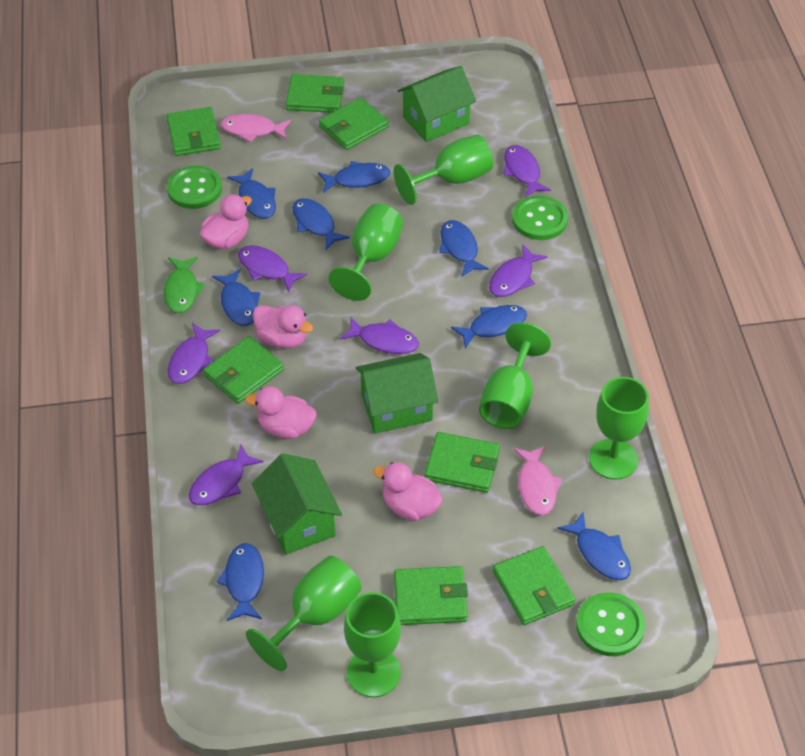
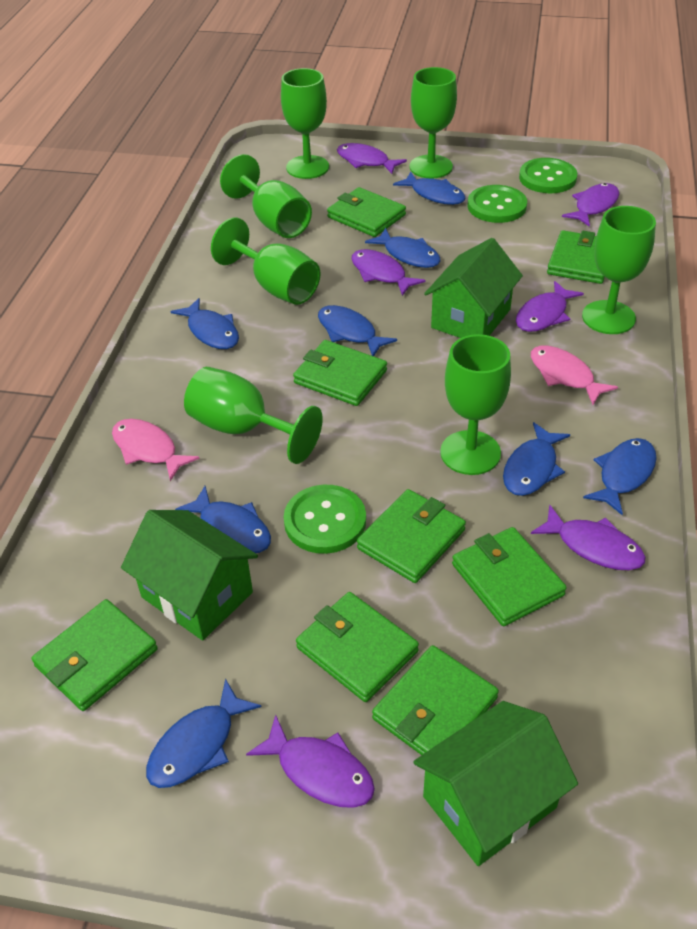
green fish: [164,257,205,313] = 1 -> none = 0
green goblet: [246,556,362,671] [328,204,403,301] [344,592,401,697] [394,135,493,205] [479,322,551,429] [589,377,649,480] = 6 -> [184,367,323,464] [211,218,321,305] [220,154,312,238] [281,68,329,179] [409,67,457,178] [440,334,511,475] [582,206,656,334] = 7
green wallet: [166,107,221,156] [203,336,284,404] [285,74,344,113] [319,98,389,150] [394,566,468,625] [425,432,500,493] [493,546,576,625] = 7 -> [32,599,158,711] [293,340,387,406] [296,592,419,702] [327,187,406,237] [357,489,466,583] [372,645,499,755] [452,527,567,626] [547,230,605,284] = 8
pink duck: [200,194,252,249] [245,386,316,439] [253,305,313,349] [373,462,443,521] = 4 -> none = 0

